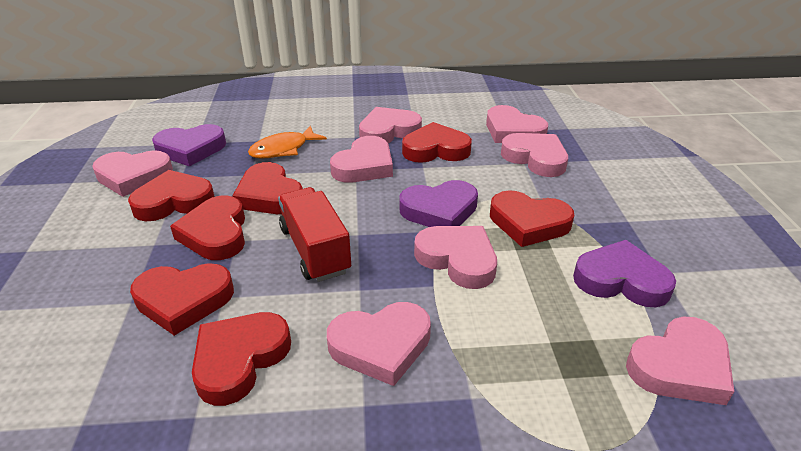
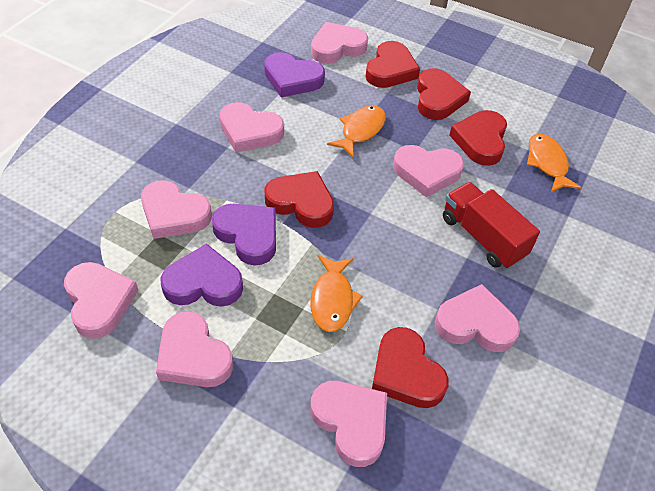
orange fish: [248,126,327,159] = 1 -> [311,255,363,332] [327,105,386,158] [527,134,582,192] = 3
red heart: [128,170,215,221] [130,263,234,336] [170,196,245,260] [192,312,291,406] [232,162,303,214] [402,122,472,163] [490,190,574,247] = 7 -> [264,171,334,228] [365,41,420,88] [372,327,448,408] [417,68,471,120] [450,110,507,166] = 5

